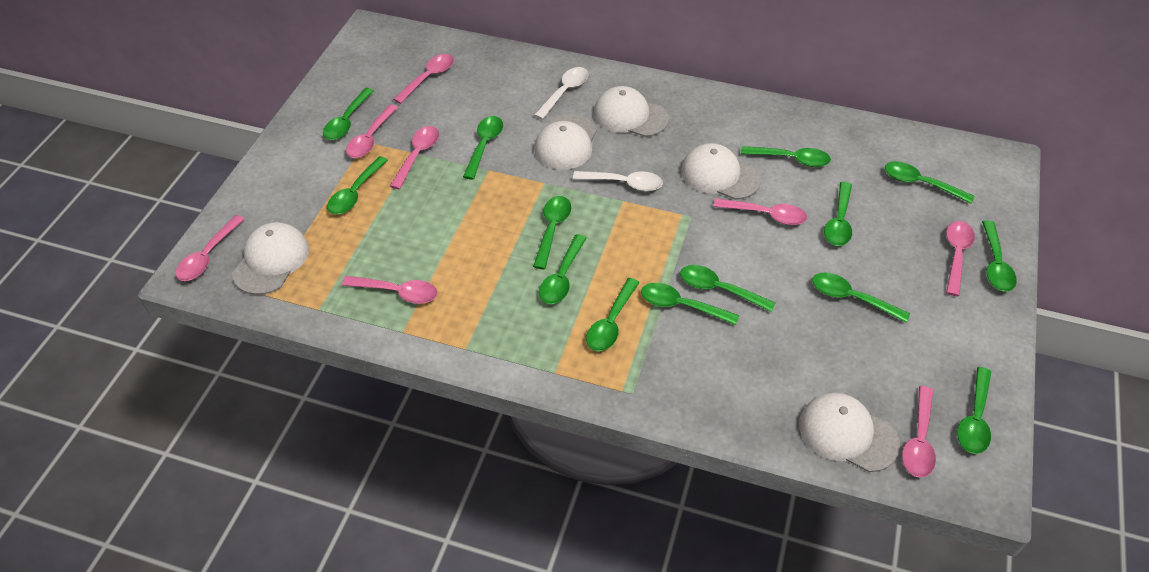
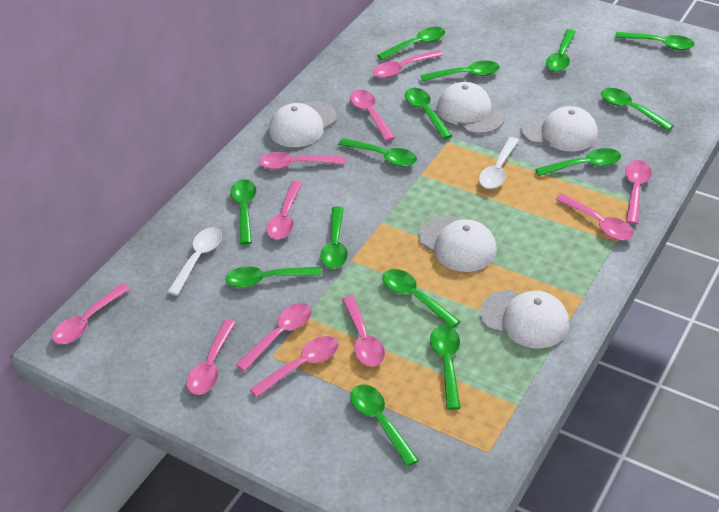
pink spoon: [176,215,245,281] [342,276,437,304] [346,104,398,158] [390,126,439,190] [393,54,454,104] [713,198,807,225] [902,386,936,478] [946,221,975,296] = 8 -> [52,283,131,344] [187,320,236,395] [236,303,312,371] [249,336,339,398] [259,152,345,169] [266,181,302,239] [342,296,385,367] [350,90,395,141] [373,50,443,78] [555,194,634,240] [625,160,652,224] = 11

